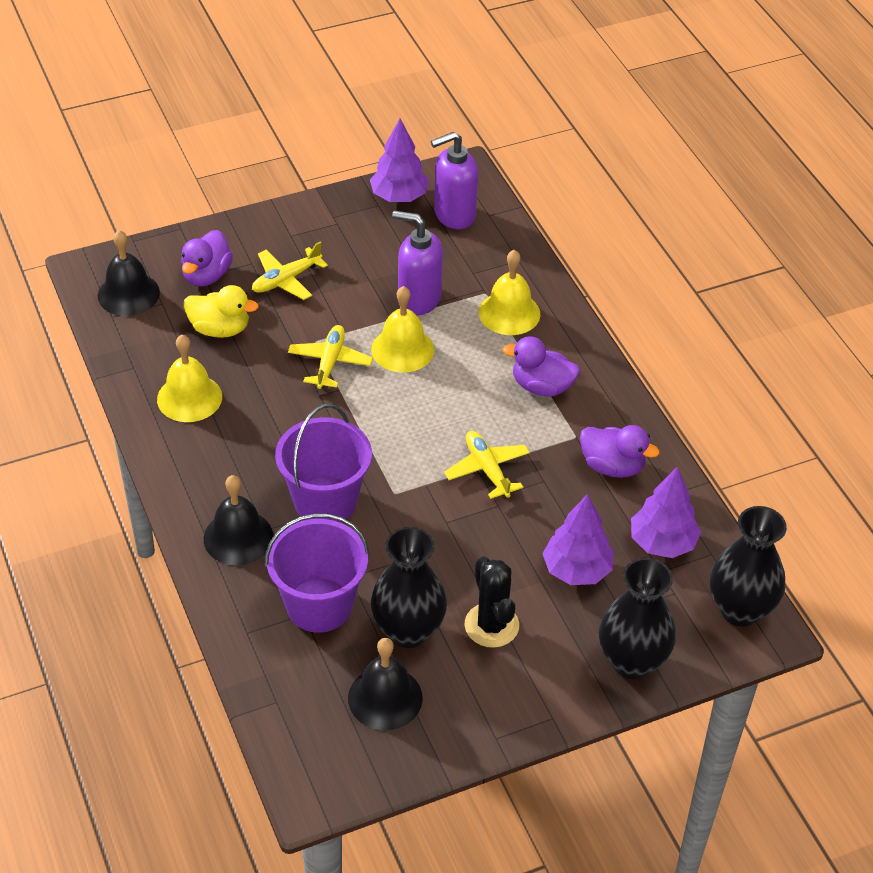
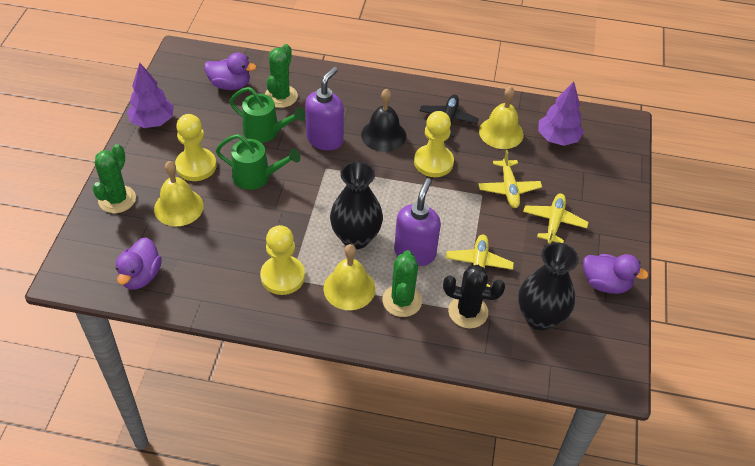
black bell: [98,230,160,316] [204,475,273,565] [348,638,423,730] = 3 -> [361,89,406,152] = 1
black plane: none = 0 -> [420,95,479,137] = 1
black vase: [371,527,447,648] [599,558,676,679] [710,506,787,626] = 3 -> [330,161,383,249] [518,243,579,331] = 2
green cactus: none = 0 -> [92,144,136,213] [265,44,298,108] [382,250,422,317] = 3
green watering can: none = 0 -> [216,134,300,190] [230,87,305,143] = 2
purple bucket: [265,513,370,633] [275,404,372,523] = 2 -> none = 0
purple tree: [370,119,429,202] [542,494,614,585] [631,467,701,558] = 3 -> [127,63,174,128] [538,81,584,146] = 2
yellow duck: [184,285,259,338] = 1 -> none = 0
yellow pawn: none = 0 -> [175,114,216,181] [260,225,305,295] [414,111,454,177] = 3

